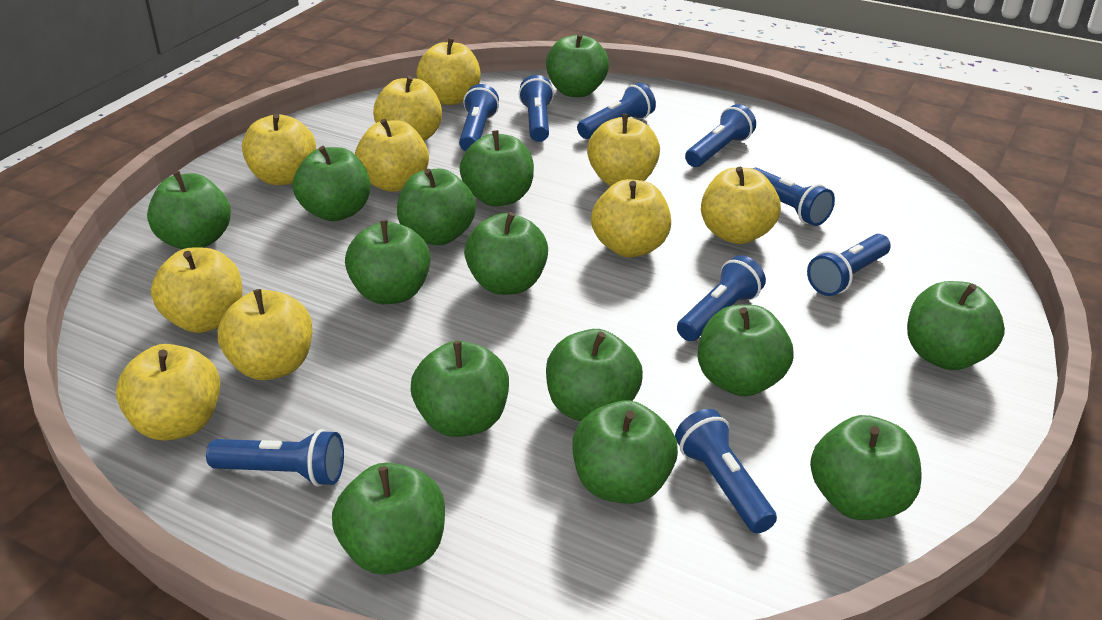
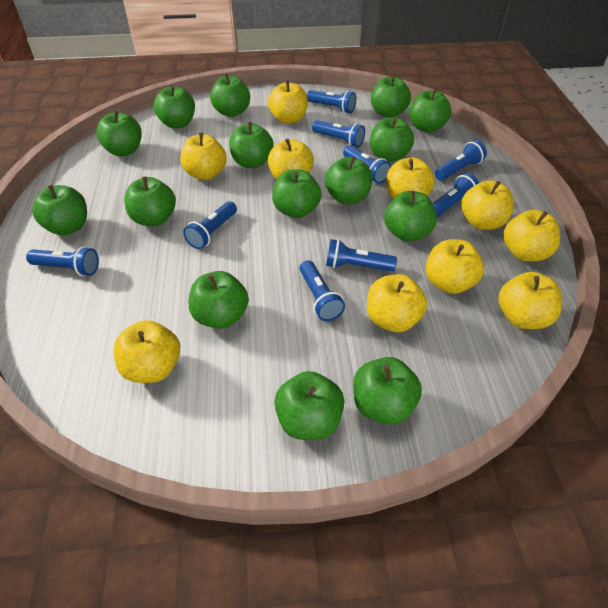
green apple: [147,171,231,249] [293,146,371,221] [332,463,445,574] [345,220,431,304] [397,168,476,245] [411,341,509,437] [460,130,534,206] [464,212,548,295] [546,33,609,97] [546,329,643,421] [572,400,678,504] [698,305,794,396] [810,415,922,520] [907,281,1005,370] = 14 -> [32,185,87,235] [96,111,142,156] [124,177,176,226] [154,86,195,129] [189,271,249,329] [210,74,250,117] [229,122,274,168] [272,169,321,218] [274,371,344,440] [325,156,372,204] [353,357,422,425] [370,117,414,162] [371,76,411,118] [384,191,437,242] [409,88,451,133] = 15

